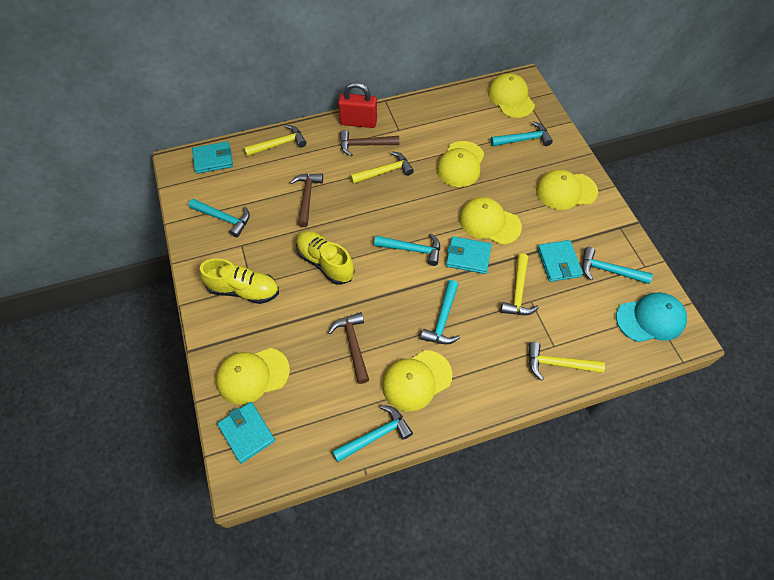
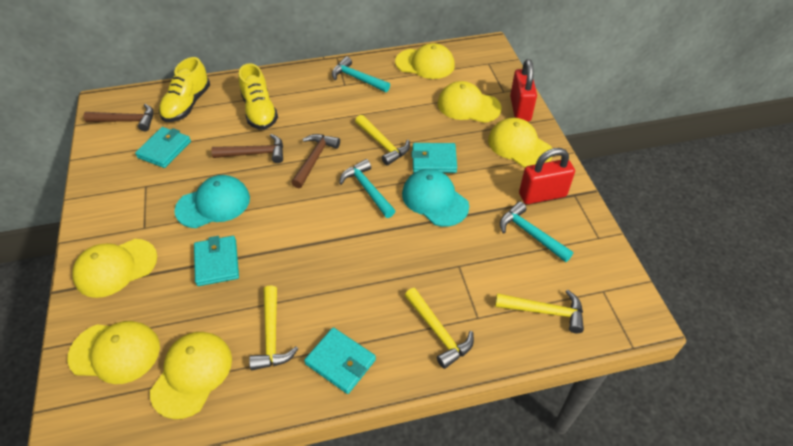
red padlock: [338,82,377,128] = 1 -> [510,59,537,122] [519,148,575,204] = 2
turquoise cap: [616,292,687,342] = 1 -> [174,175,250,228] [402,169,469,227] = 2
turquoise hammer: [188,199,250,237] [332,405,413,462] [374,233,440,266] [420,280,460,344] [490,121,553,146] [582,247,653,284] = 6 -> [332,56,390,92] [339,159,395,218] [500,201,573,262] = 3

